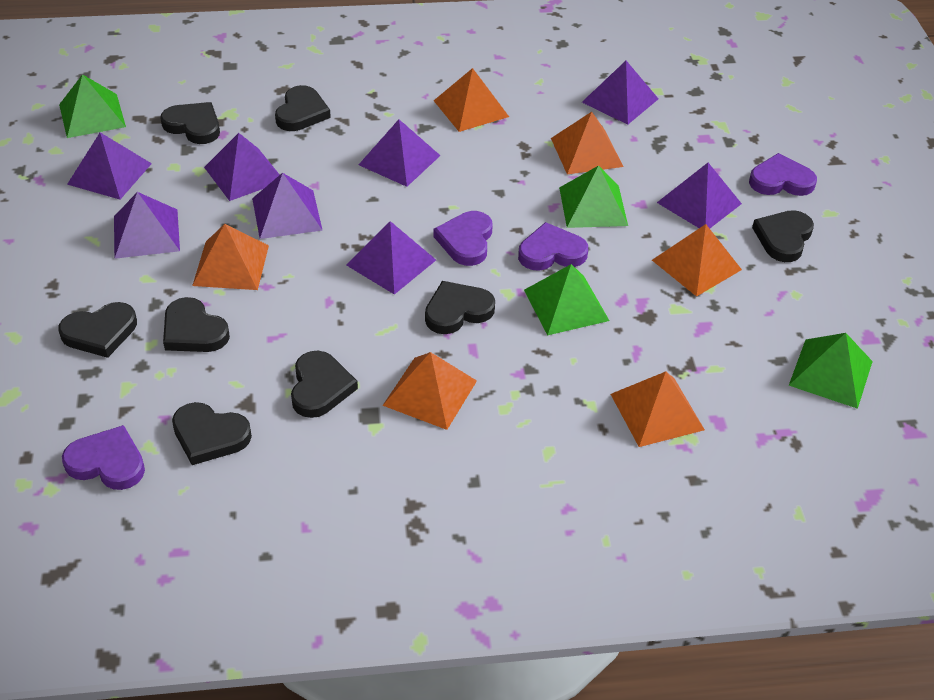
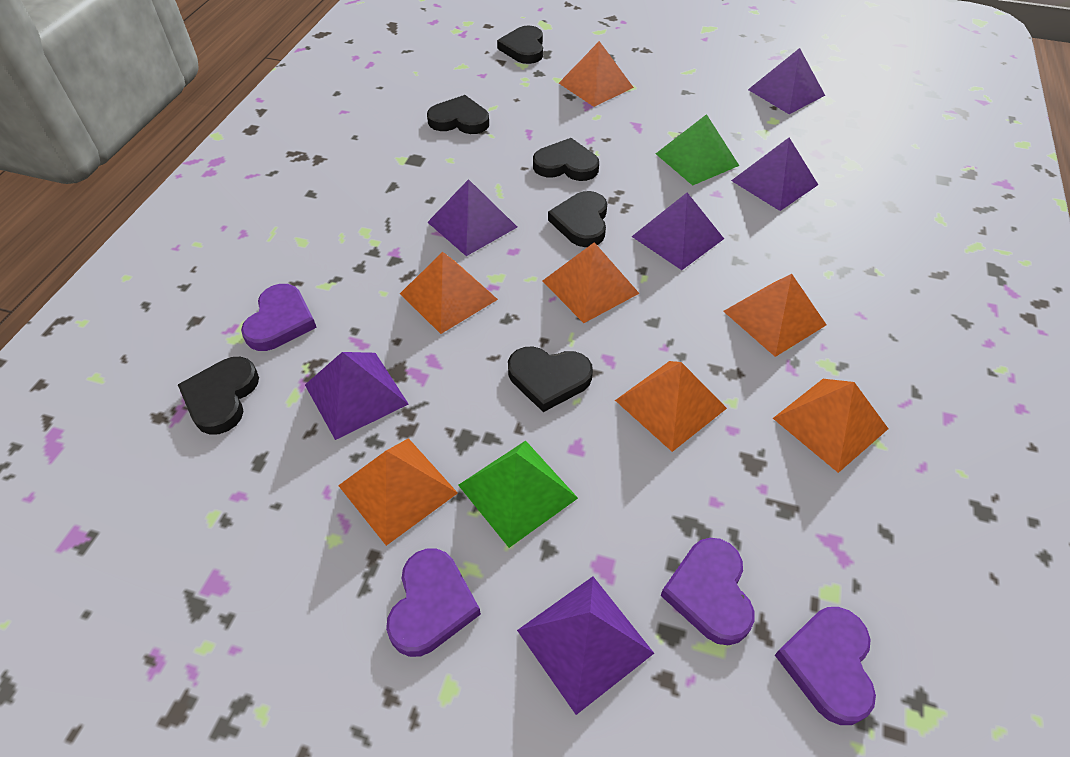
black heart: [59,302,137,358] [160,102,220,144] [163,297,230,352] [172,402,252,465] [275,85,331,131] [291,351,358,418] [425,281,495,334] [752,210,814,262] = 8 -> [178,357,259,435] [427,95,489,134] [497,26,543,64] [508,346,593,412] [533,138,599,181] [548,191,607,247] = 6
green pyramid: [59,74,126,138] [524,264,609,335] [559,165,628,228] [789,333,873,409] = 4 -> [458,441,578,548] [656,114,739,186] = 2
orange pyramid: [192,224,269,290] [383,352,477,430] [434,68,509,132] [551,112,623,174] [611,371,705,447] [652,224,742,297] = 6 -> [338,438,458,546] [400,252,498,334] [543,242,640,323] [559,41,634,107] [615,361,727,452] [723,274,826,357] [773,379,888,473] = 7
purple pyramid: [67,133,152,200] [114,192,180,259] [204,133,280,201] [252,173,322,239] [346,221,436,295] [359,119,441,187] [582,61,658,125] [657,163,742,228] = 8 -> [305,352,409,440] [427,179,517,256] [517,577,654,715] [631,193,724,270] [731,138,818,211] [748,48,825,114] = 6

